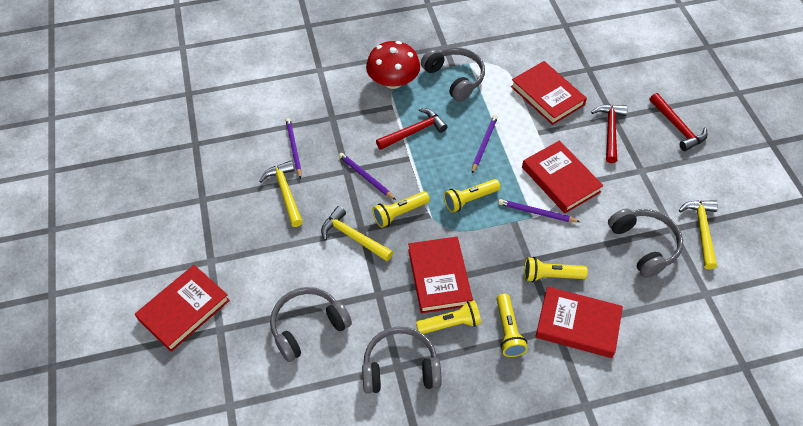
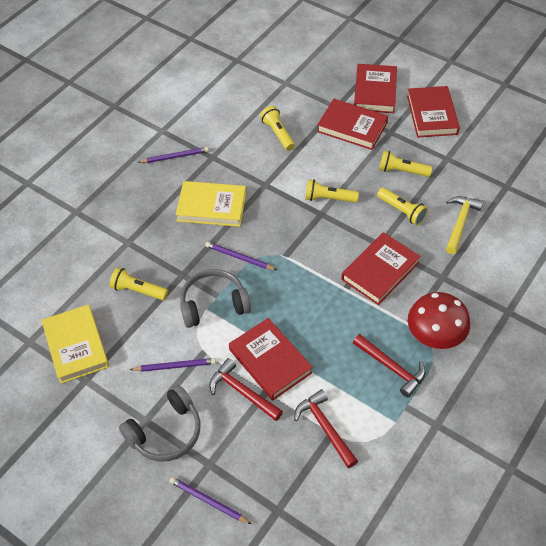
grey headphones: [270,287,352,362] [362,327,442,394] [421,47,485,102] [608,209,683,278] = 4 -> [119,385,201,462] [180,269,251,328] = 2
yellow book: none = 0 -> [41,305,109,384] [176,181,246,227] = 2
yellow hammer: [259,161,303,227] [321,206,393,261] [679,200,718,269] = 3 -> [446,196,483,254] = 1

